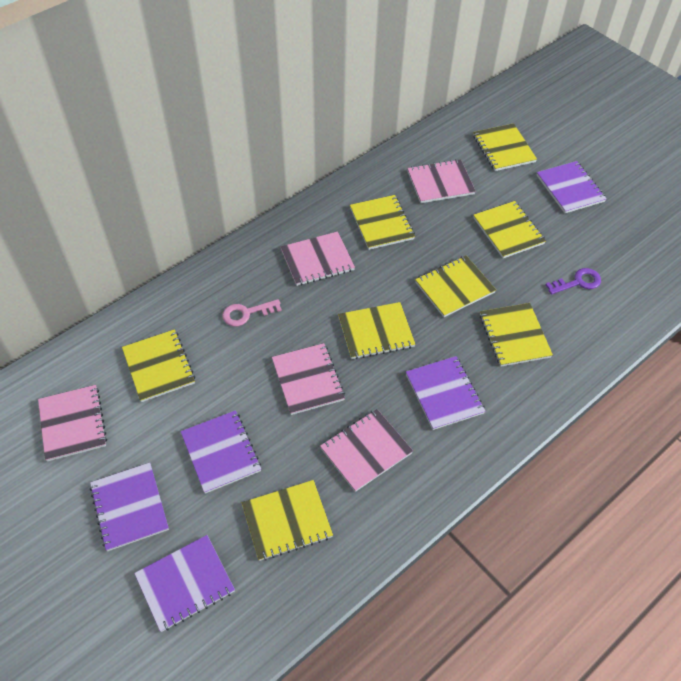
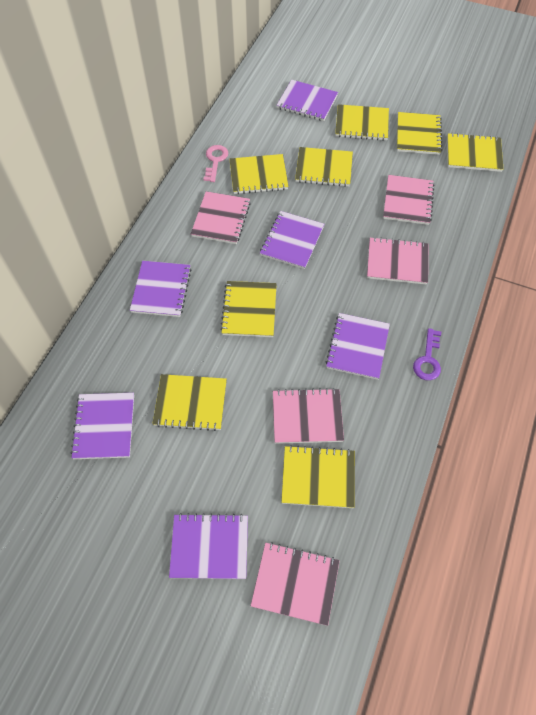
purple notebook: [90,463,169,551] [134,535,235,632] [180,410,261,494] [406,356,485,430] [537,161,607,213] = 5 -> [71,393,134,459] [130,261,191,317] [169,513,248,579] [260,211,324,269] [276,80,338,121] [326,313,390,380] = 6

